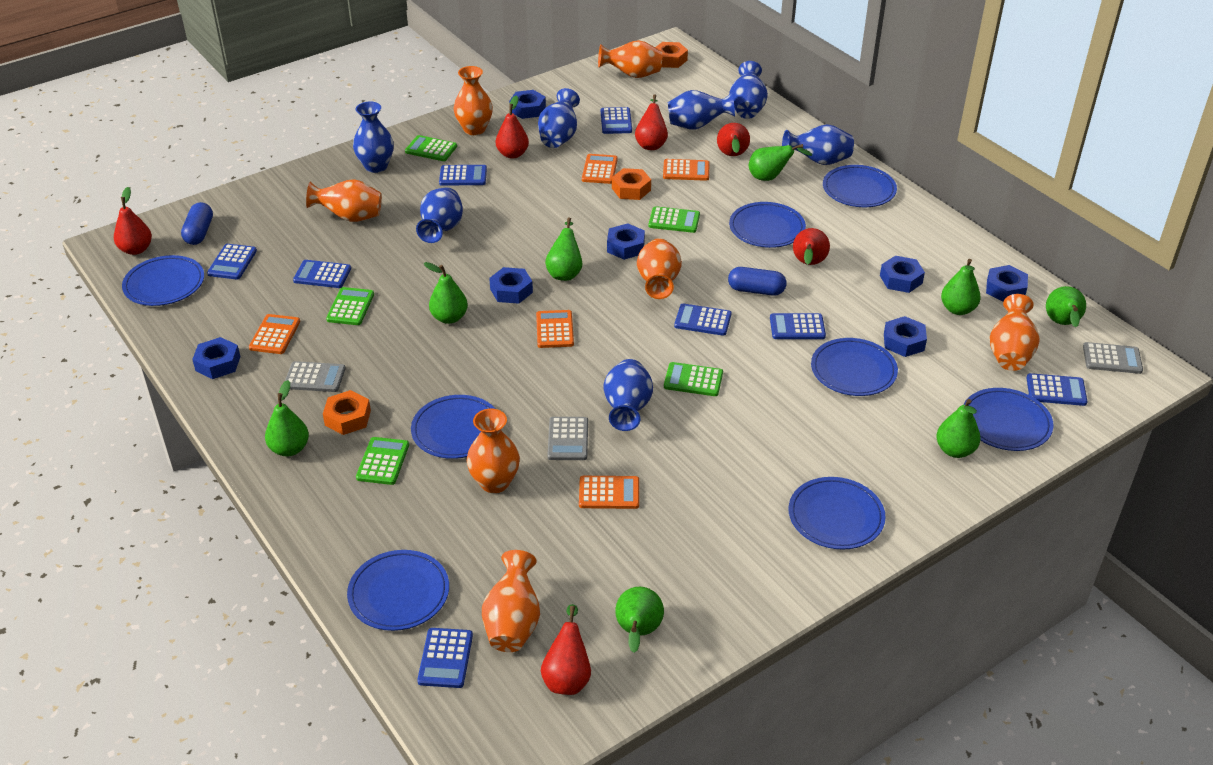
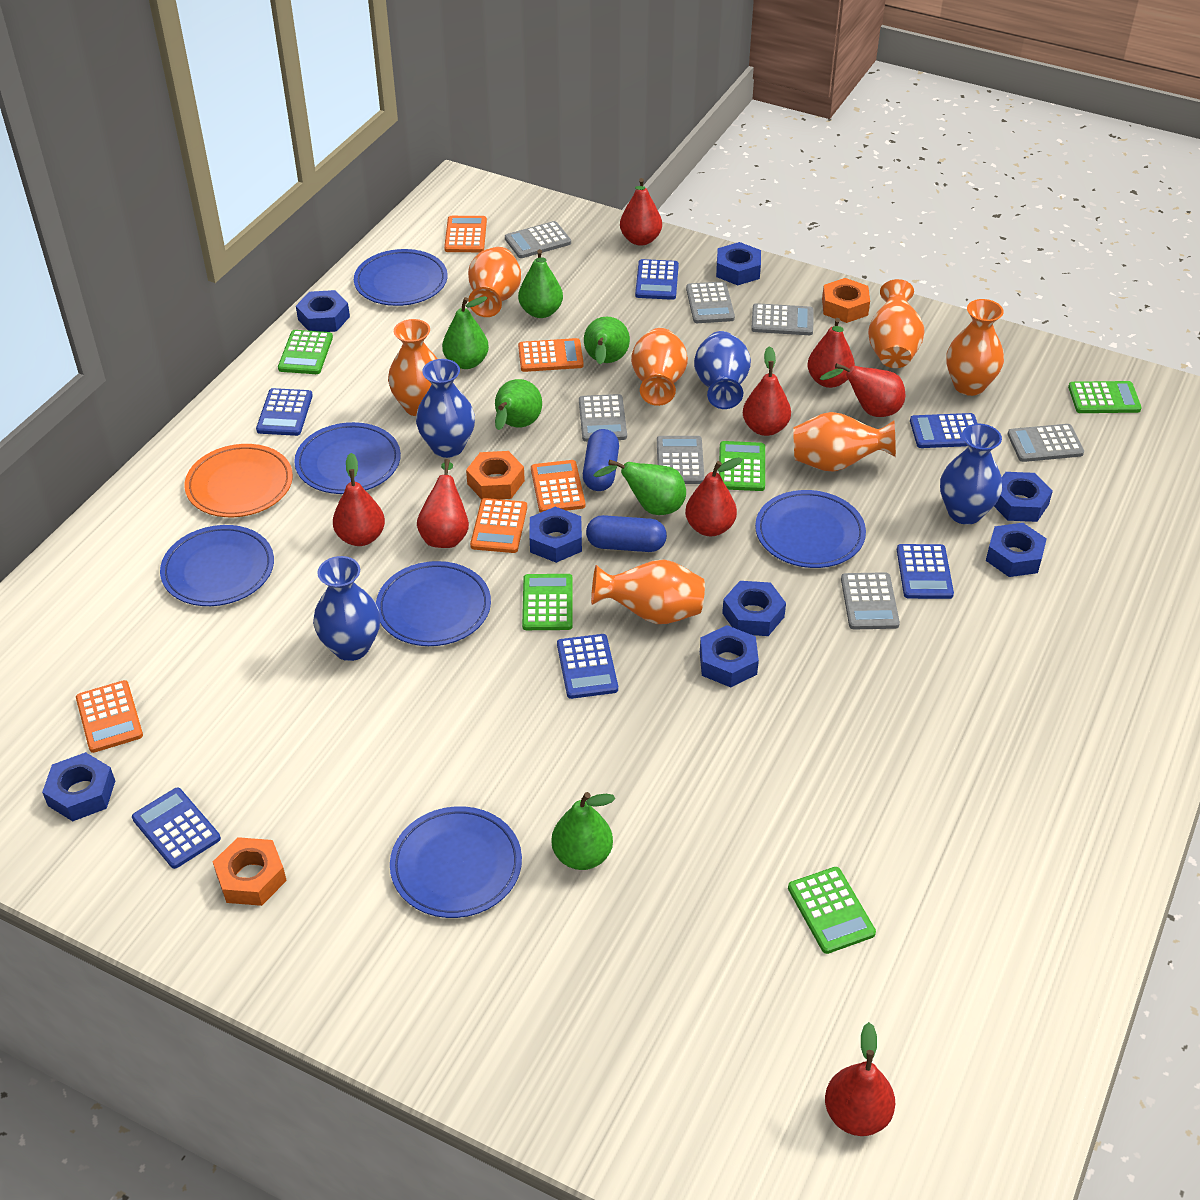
blue calculator: [207,244,257,280] [293,260,351,288] [417,628,473,688] [439,165,487,186] [601,107,632,134] [674,303,732,336] [770,313,826,339] [1027,373,1088,406] = 8 -> [132,788,221,869] [256,388,313,436] [557,634,618,699] [635,259,679,300] [897,544,954,599] [910,413,978,448] = 6
blue nut: [192,337,241,379] [489,267,533,304] [509,90,546,119] [607,223,645,260] [880,256,925,293] [884,316,927,357] [986,265,1028,302] = 7 -> [42,752,115,821] [296,290,350,332] [530,507,582,563] [700,625,759,687] [716,242,761,285] [722,581,786,636] [986,523,1047,577] [994,472,1053,522] = 8
blue plate: [122,255,204,306] [347,550,449,631] [411,395,495,459] [729,202,806,248] [789,477,886,550] [811,338,898,396] [823,165,897,207] [963,388,1054,451] = 8 -> [160,525,274,606] [294,422,401,494] [354,249,448,306] [376,561,491,646] [390,806,522,918] [755,490,866,568] = 6
blue vase: [353,102,394,173] [416,187,463,243] [538,88,580,148] [604,359,653,431] [668,90,735,129] [729,61,768,119] [782,124,854,165] = 7 -> [313,556,380,661] [416,359,475,458] [694,331,751,409] [940,424,1002,525] = 4
green pear: [265,380,309,456] [424,262,468,324] [545,218,582,281] [615,587,664,653] [749,144,812,181] [936,399,981,458] [941,259,981,315] [1046,286,1086,327] = 8 -> [442,296,489,369] [495,379,542,430] [518,249,563,318] [551,792,616,870] [584,317,630,364] [593,460,686,515] = 6
grey calculator: [285,361,346,392] [547,417,588,460] [1083,342,1143,374] = 3 -> [505,221,571,258] [579,394,627,442] [657,436,704,484] [686,282,735,323] [751,303,814,335] [841,572,900,629] [1007,424,1084,462] = 7
orange plate: none = 0 -> [184,444,293,517] = 1
red pear: [114,187,152,255] [496,95,529,159] [541,604,591,695] [635,94,668,150] [717,123,750,156] [793,228,830,265] = 6 -> [333,453,385,546] [417,459,469,548] [620,178,662,246] [685,457,742,536] [743,346,791,436] [807,318,855,388] [820,363,905,417] [825,1022,895,1136] = 8

